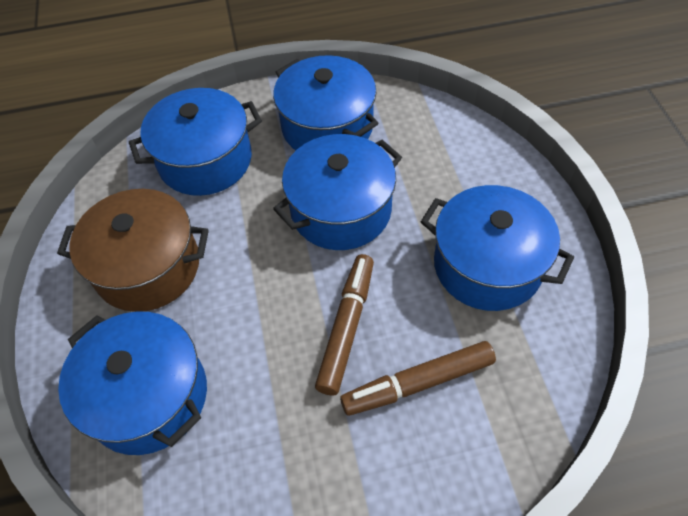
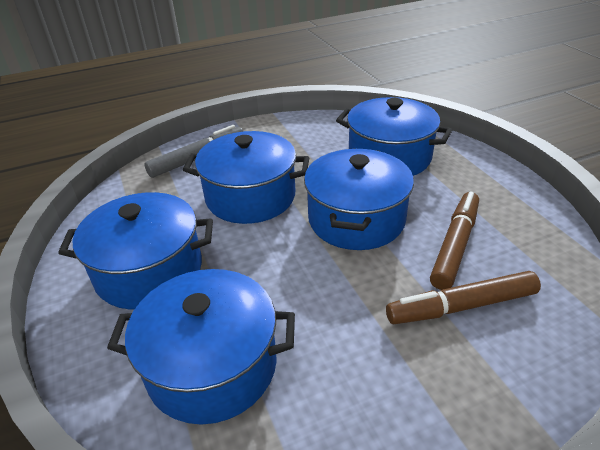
brown pot: [57,189,209,312] = 1 -> none = 0
grey marker: none = 0 -> [144,125,244,178] = 1

